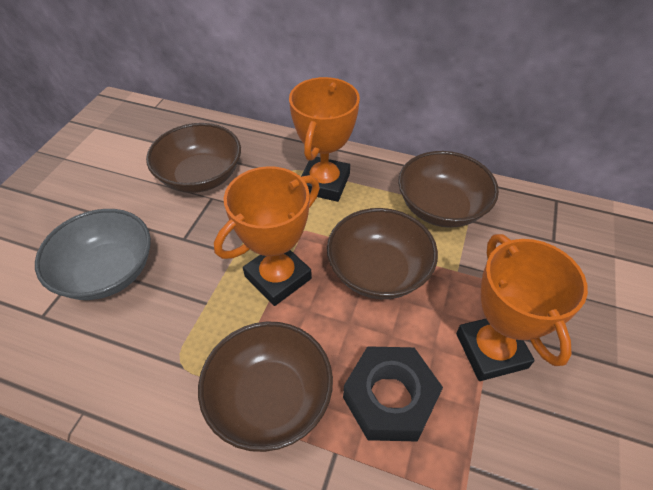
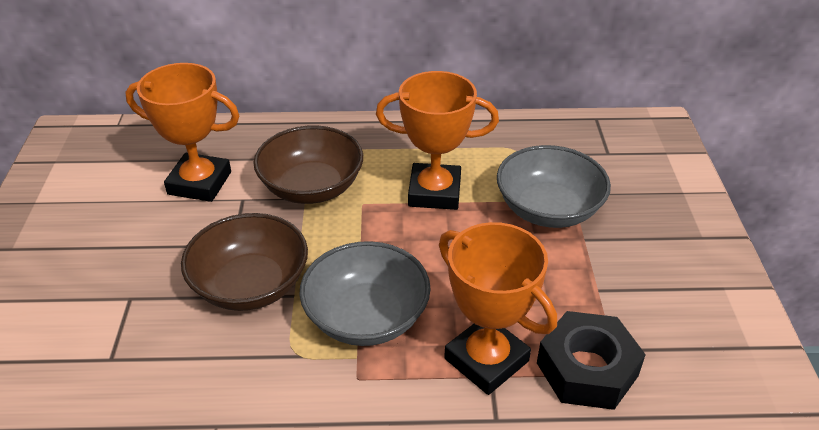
brown bowl: [146,123,241,193] [198,322,333,452] [327,208,438,299] [398,151,499,228] = 4 -> [181,213,308,311] [254,125,363,204] = 2
grey bowl: [35,209,151,300] = 1 -> [299,241,431,346] [497,145,611,228] = 2

